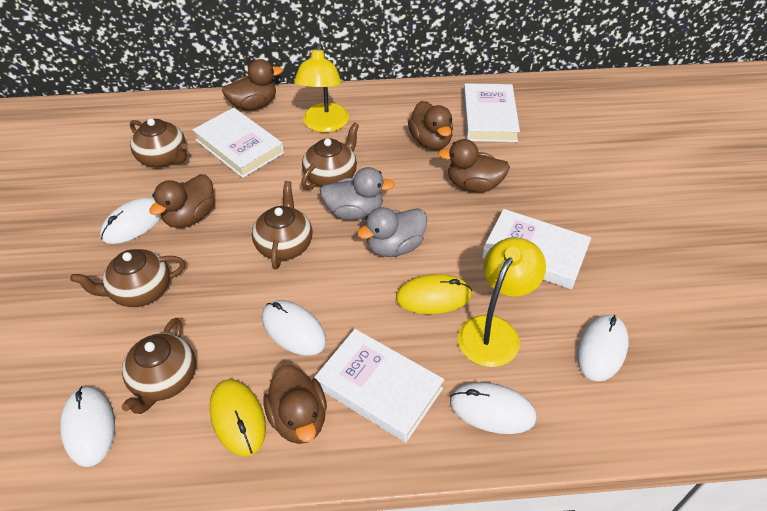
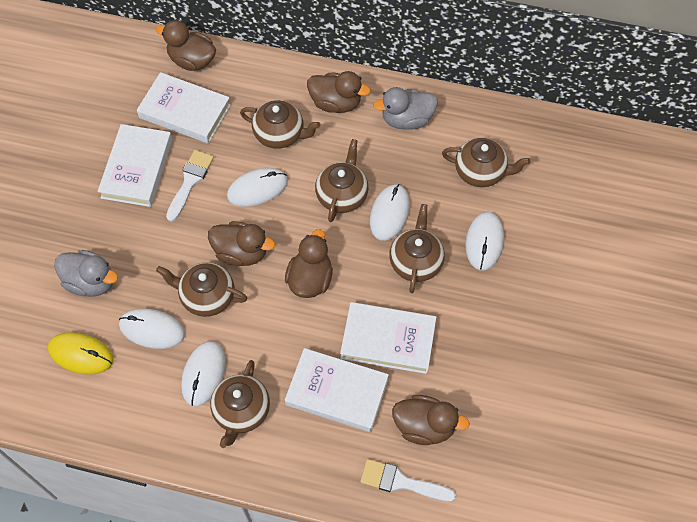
brown teapot: [70,249,185,307] [122,318,196,414] [130,119,187,167] [252,181,312,269] [301,122,359,190] = 5 -> [156,262,247,317] [210,360,270,448] [240,100,320,149] [315,139,369,222] [389,204,445,293] [442,138,531,187] = 6
white brush: none = 0 -> [166,150,214,222] [360,459,456,502] = 2
yellow lamp: [294,44,349,132] [458,237,546,367] = 2 -> none = 0
yellow mouse: [209,379,266,456] [396,274,472,314] = 2 -> [48,332,114,375] = 1

